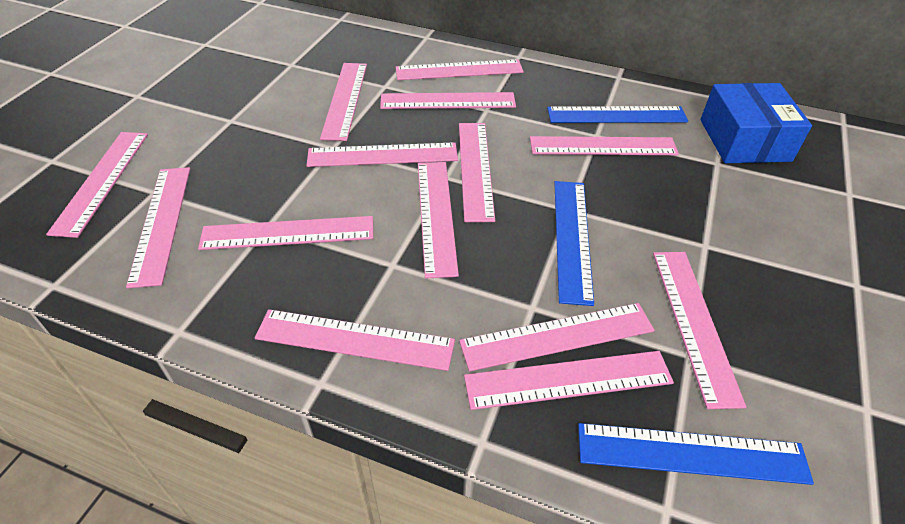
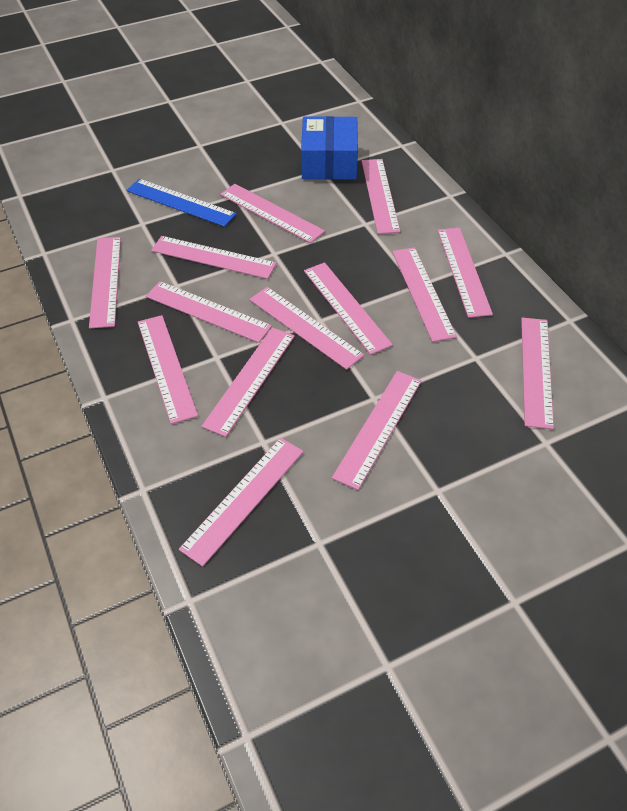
blue ruler: [547,106,688,123] [554,181,594,306] [578,423,814,485] = 3 -> [126,179,237,227] = 1

